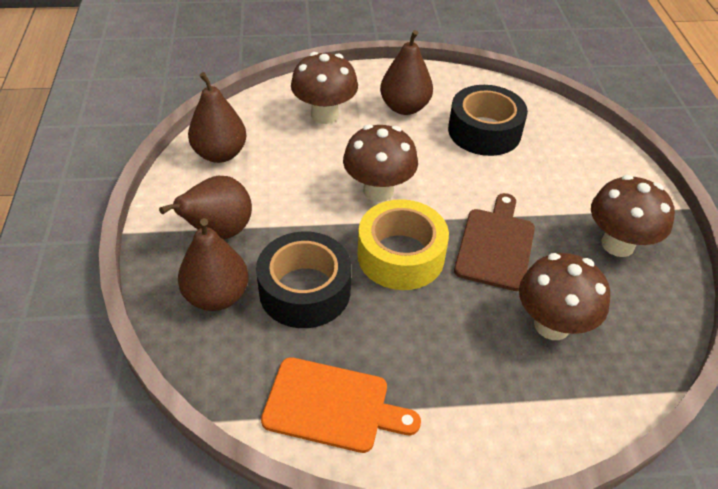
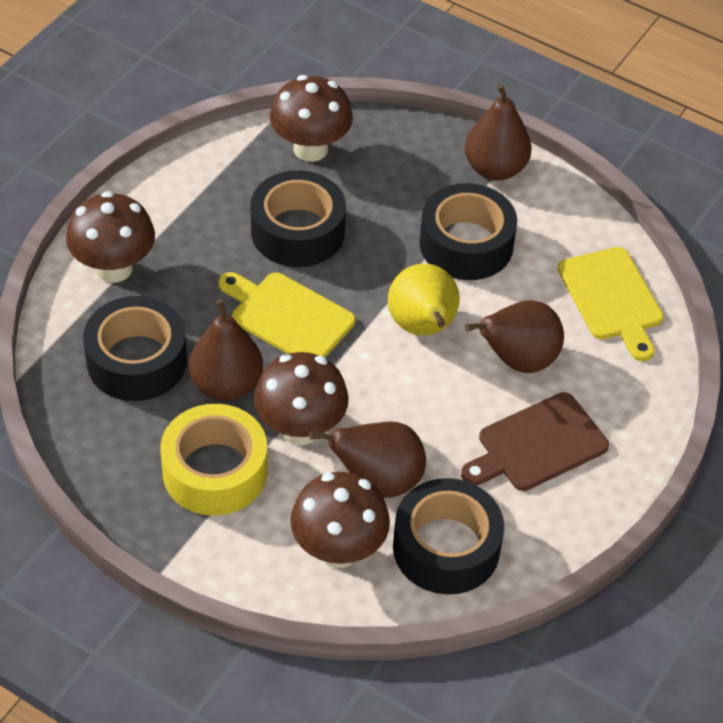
black tape: [256,231,351,328] [448,85,528,156] = 2 -> [83,296,187,401] [251,170,346,267] [393,478,504,595] [419,183,517,280] = 4
orange cutting board: [261,357,421,453] = 1 -> none = 0
yellow cutting board: none = 0 -> [218,272,355,357] [558,247,664,361] = 2
yellow pear: none = 0 -> [388,264,460,335] = 1

